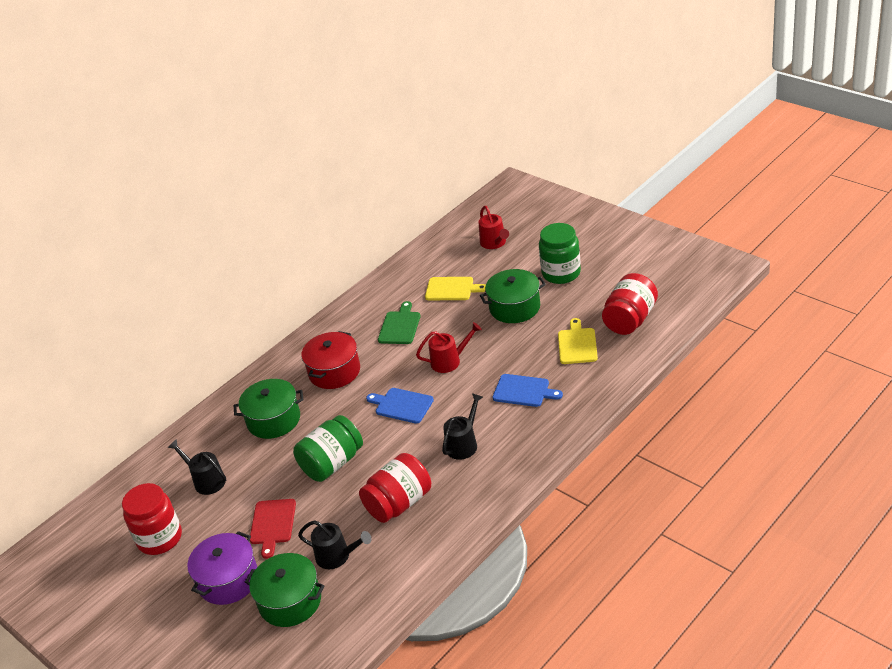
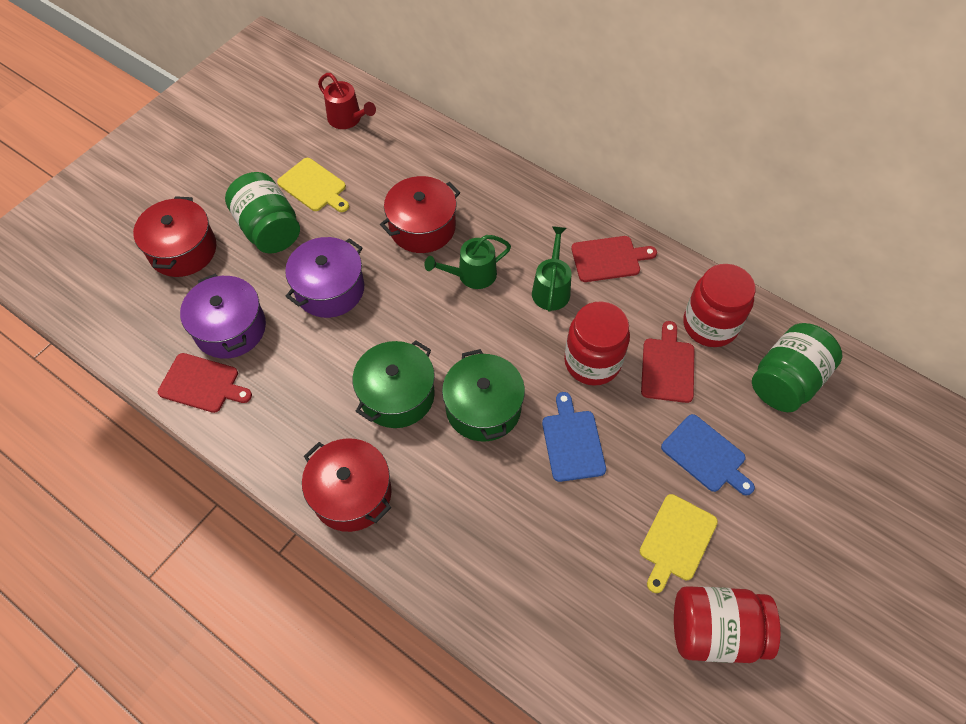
black watering can: [168,439,226,495] [298,520,372,569] [442,393,483,460] = 3 -> none = 0
green cutting board: [378,301,421,344] = 1 -> none = 0
green pot: [233,379,304,439] [245,553,324,627] [480,269,546,323] = 3 -> [353,340,435,428] [442,349,525,442] = 2
green watering can: none = 0 -> [425,235,511,289] [532,226,571,312] = 2
purple pot: [188,531,257,605] = 1 -> [180,274,266,359] [285,237,364,318] = 2
red cutting board: [250,499,296,559] = 1 -> [158,353,252,413] [571,236,657,282] [641,321,695,403] = 3
red pot: [302,331,360,389] = 1 -> [133,196,216,277] [302,438,392,532] [380,176,460,253] = 3
red watering can: [416,322,482,373] [479,206,509,249] = 2 -> [318,73,376,129] = 1

